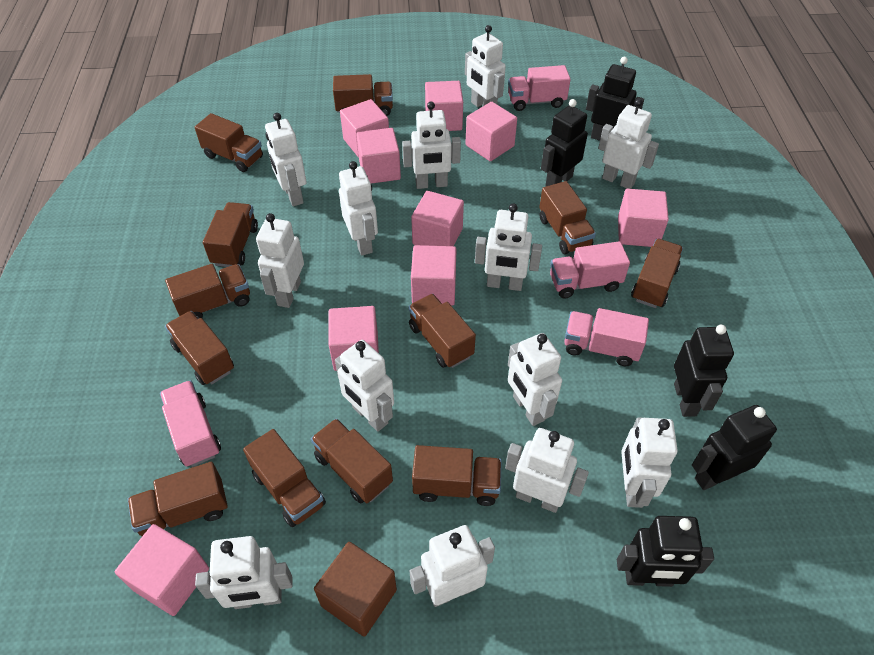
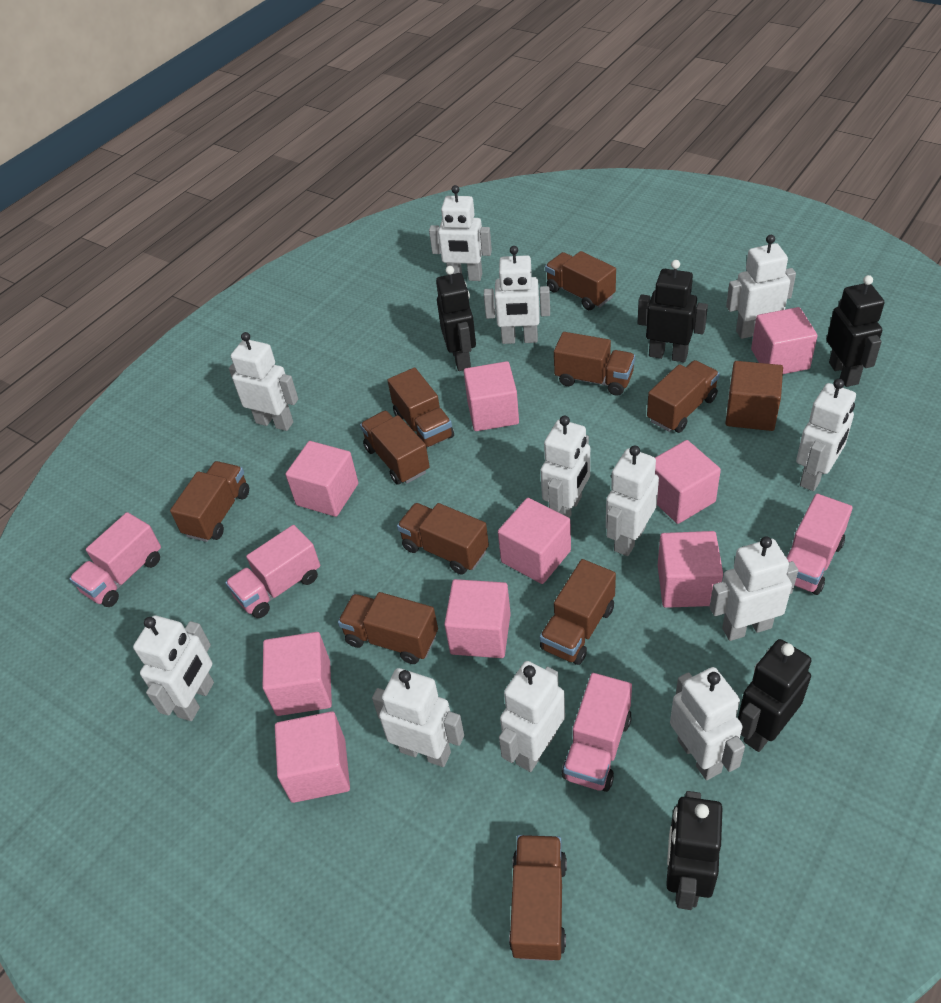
brown truck: [128,462,228,536] [165,264,250,319] [165,311,234,385] [195,113,263,172] [203,202,258,267] [243,429,326,527] [311,418,393,503] [333,74,393,116] [408,294,476,368] [412,445,502,506] [539,181,596,254] [631,239,683,308] = 12 -> [170,461,249,542] [338,592,438,664] [360,411,430,485] [387,367,454,449] [397,503,489,574] [509,835,567,961] [540,559,616,665] [545,251,616,310] [554,332,635,396] [647,360,720,433] = 10
white robot: [195,536,293,609] [256,213,304,308] [265,113,306,206] [335,340,394,432] [339,161,378,256] [402,101,461,189] [410,525,495,607] [465,25,506,107] [475,204,542,291] [505,428,589,513] [508,333,562,426] [598,98,659,189] [621,417,678,508] = 13 -> [133,615,214,721] [229,332,298,431] [372,668,464,767] [429,185,492,281] [484,246,550,344] [499,661,565,772] [541,416,590,518] [606,446,659,556] [670,667,745,780] [710,537,798,641] [726,235,796,339] [796,379,856,491] = 12

